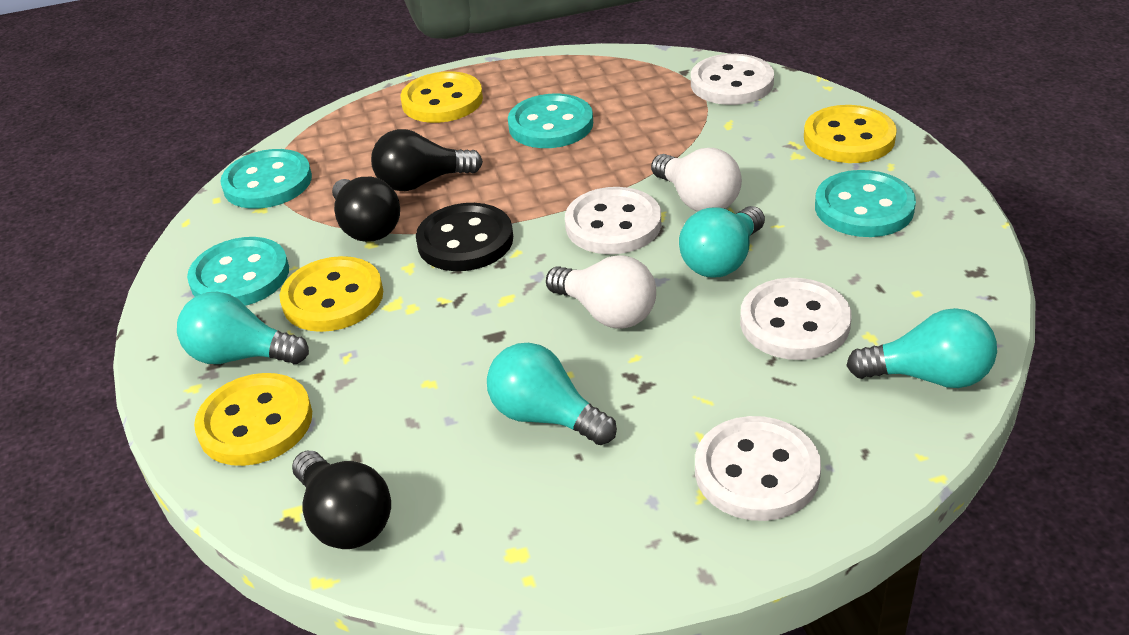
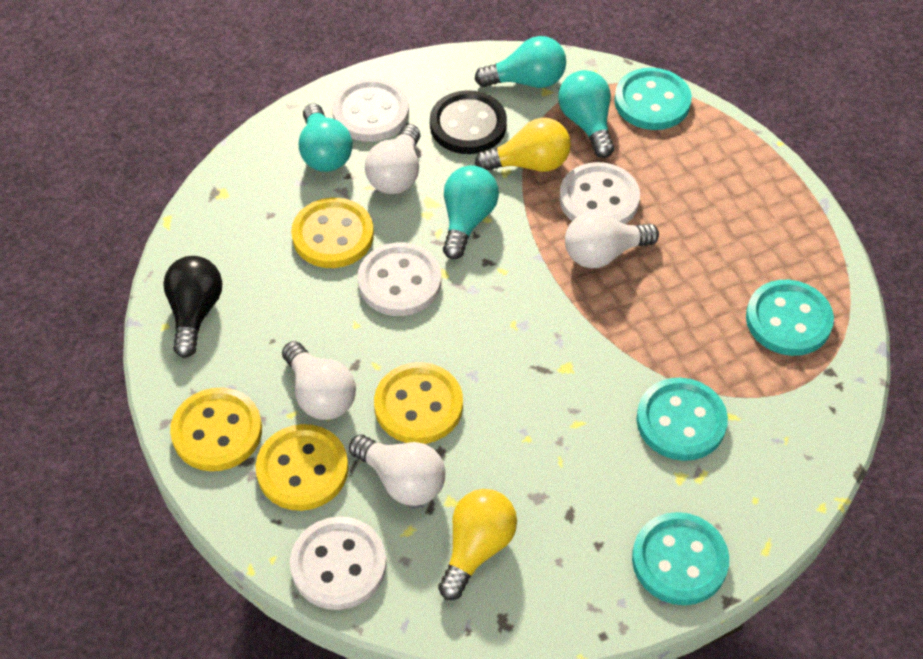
black light bulb: [292,451,391,549] [332,177,400,242] [371,129,483,191] = 3 -> [163,256,222,358] = 1
white light bulb: [546,255,656,329] [651,148,742,212] = 2 -> [282,341,356,420] [349,434,445,506] [365,124,420,194] [565,212,659,268] = 4
yellow light bulb: none = 0 -> [438,489,517,600] [475,118,571,172] = 2

